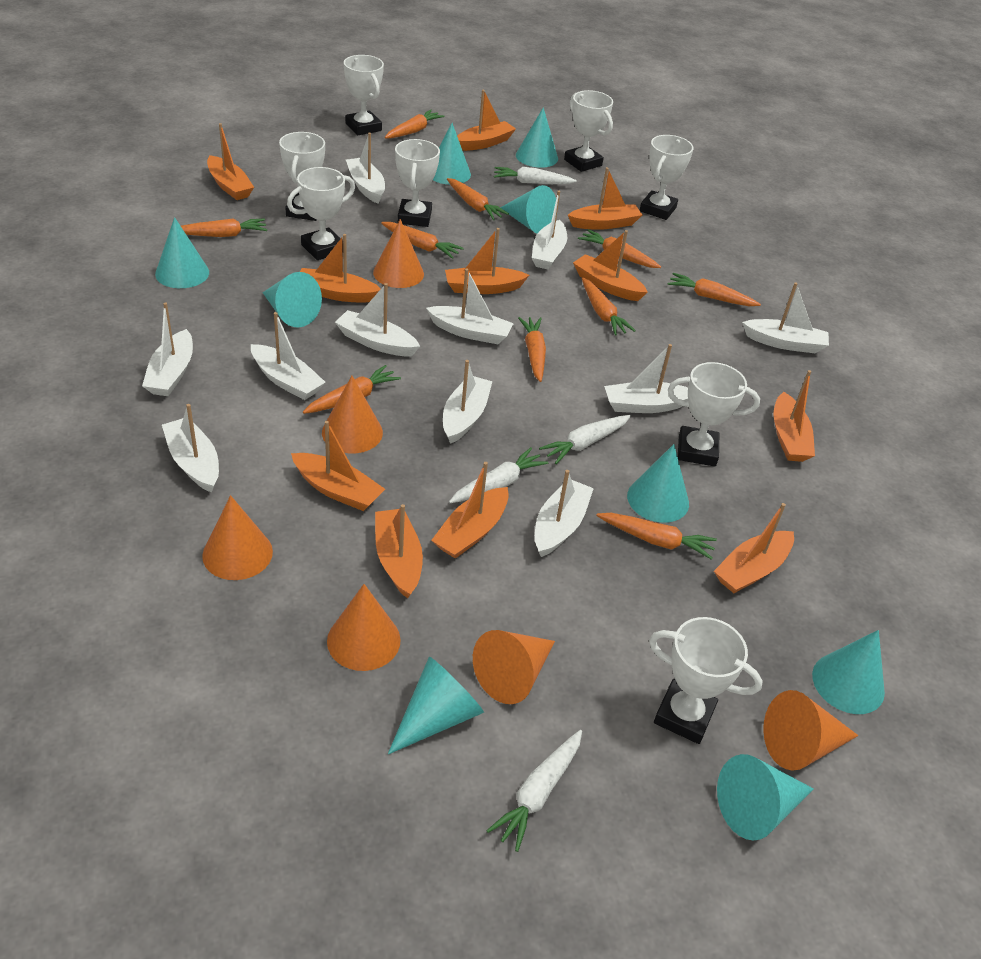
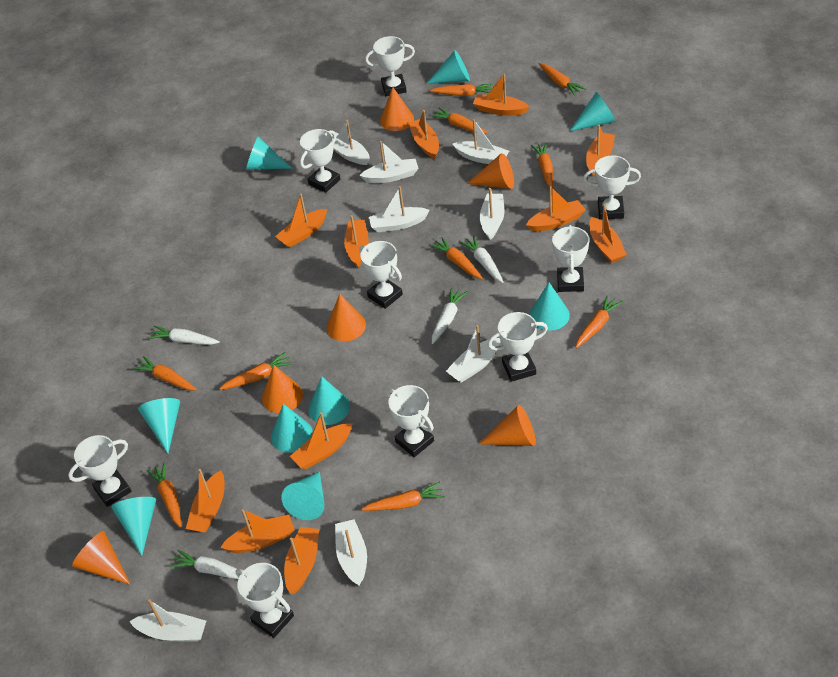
white boat: [142,302,193,396] [162,404,219,493] [251,312,326,400] [335,283,420,356] [346,133,385,204] [426,269,514,344] [443,360,493,444] [532,191,567,270] [535,470,594,557] [604,344,688,413] [742,282,829,353] = 11 -> [129,599,206,641] [332,120,370,165] [335,519,367,586] [359,141,419,183] [369,186,430,232] [446,325,500,383] [453,119,509,164] [480,188,504,240] = 8
white trophy: [279,132,325,221] [287,167,355,260] [344,55,384,135] [395,139,440,227] [564,90,613,172] [640,135,693,220] [649,617,763,744] [668,362,760,467] = 8 -> [68,435,131,507] [236,563,294,638] [300,129,340,193] [359,241,403,309] [365,36,415,96] [387,385,434,457] [488,312,548,382] [552,225,589,292] [583,155,641,219] = 9

